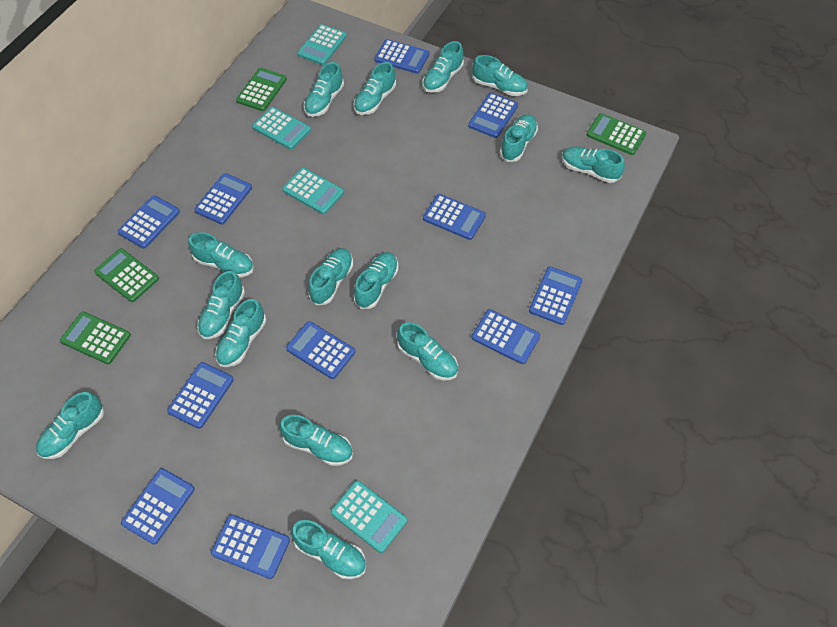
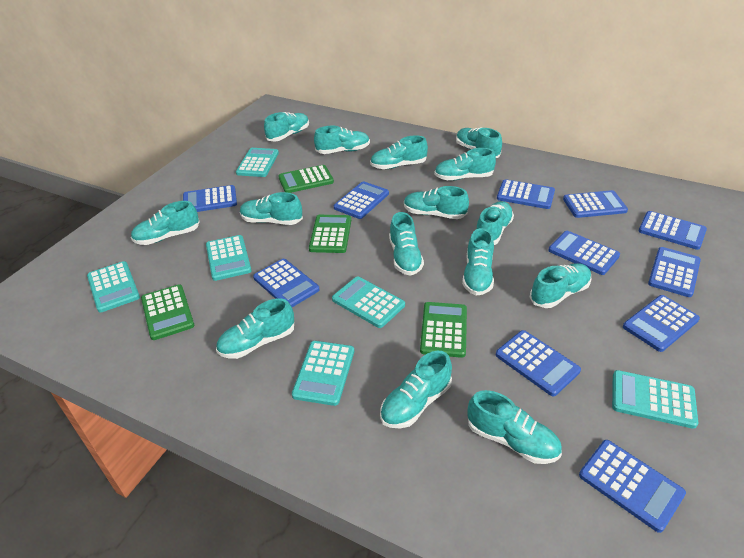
turquoise calculator: [252,107,311,150] [282,168,344,214] [298,24,347,65] [331,480,407,553] = 4 -> [87,261,140,313] [206,235,252,281] [236,148,279,177] [292,341,354,406] [332,276,405,328] [612,370,698,429] = 6

